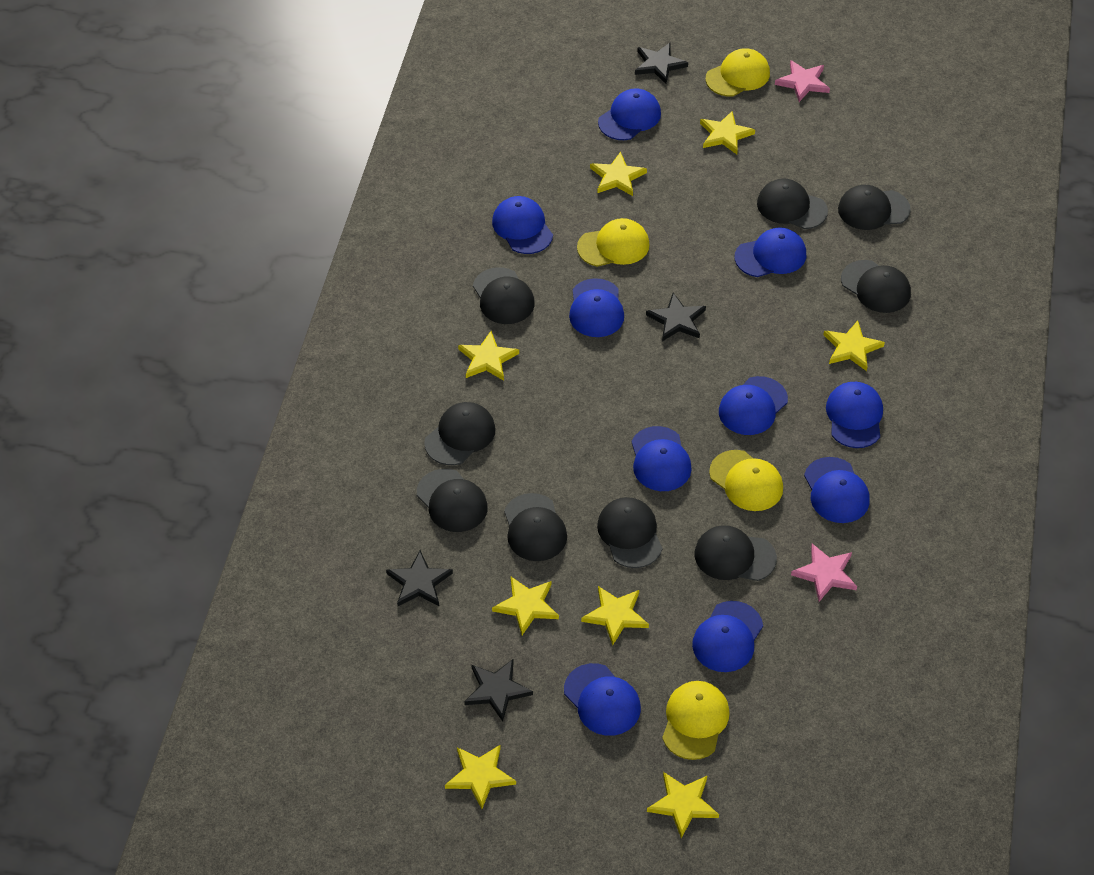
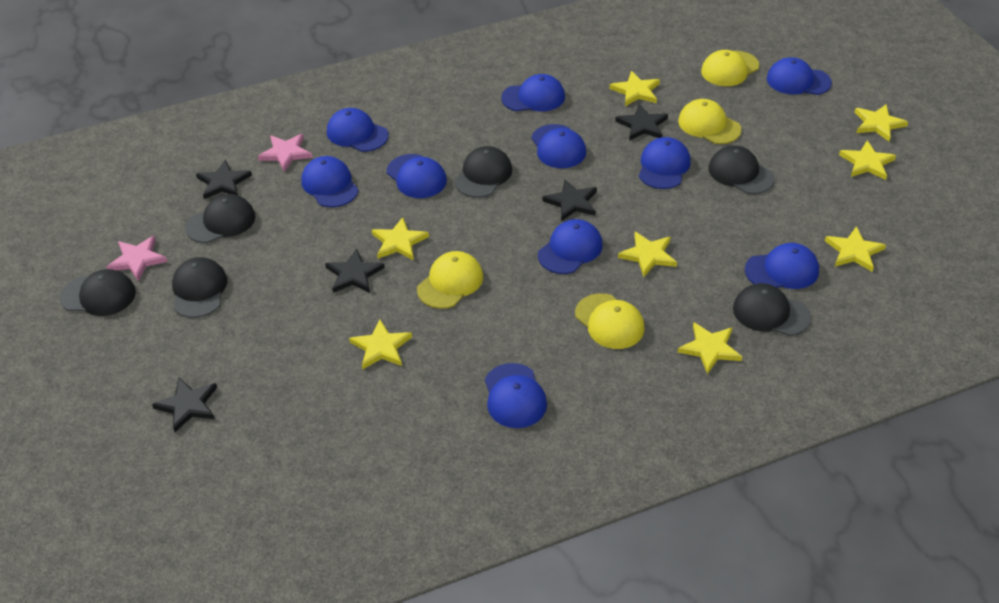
black cap: [417,469,488,532] [424,402,495,465] [473,267,535,324] [504,493,567,561] [597,497,662,568] [695,525,777,581] [757,179,828,229] [838,185,911,230] [841,260,911,313] = 9 -> [59,269,136,316] [172,257,227,318] [185,194,255,243] [454,146,512,198] [709,146,775,194] [733,283,811,336] = 6
black star: [386,550,453,606] [464,659,533,721] [635,43,688,84] [646,293,706,341] = 4 -> [152,378,217,432] [196,160,252,199] [325,249,385,293] [543,179,597,221] [615,104,668,141] = 5

